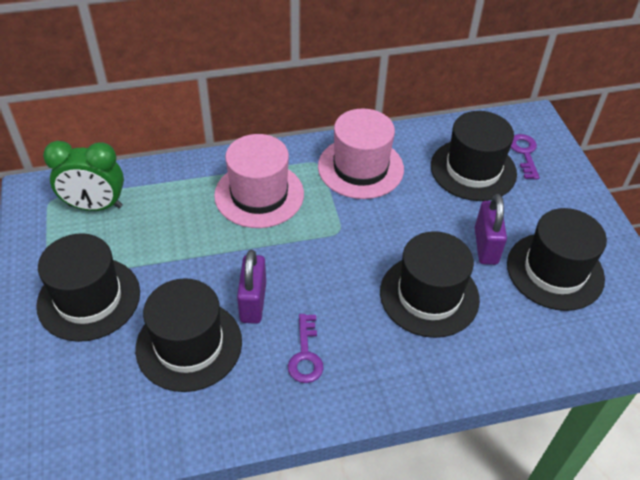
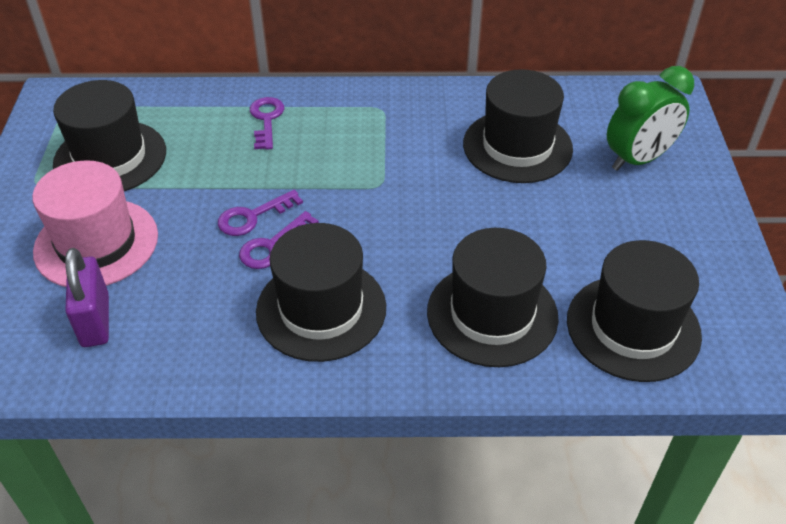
pink hat: [214,134,304,228] [318,108,404,199] = 2 -> [32,160,158,287] = 1
purple key: [288,314,324,383] [511,134,540,180] = 2 -> [218,190,303,236] [239,211,319,269] [250,97,284,150] = 3
purple padlock: [237,250,266,324] [475,194,507,265] = 2 -> [65,248,109,347] = 1

